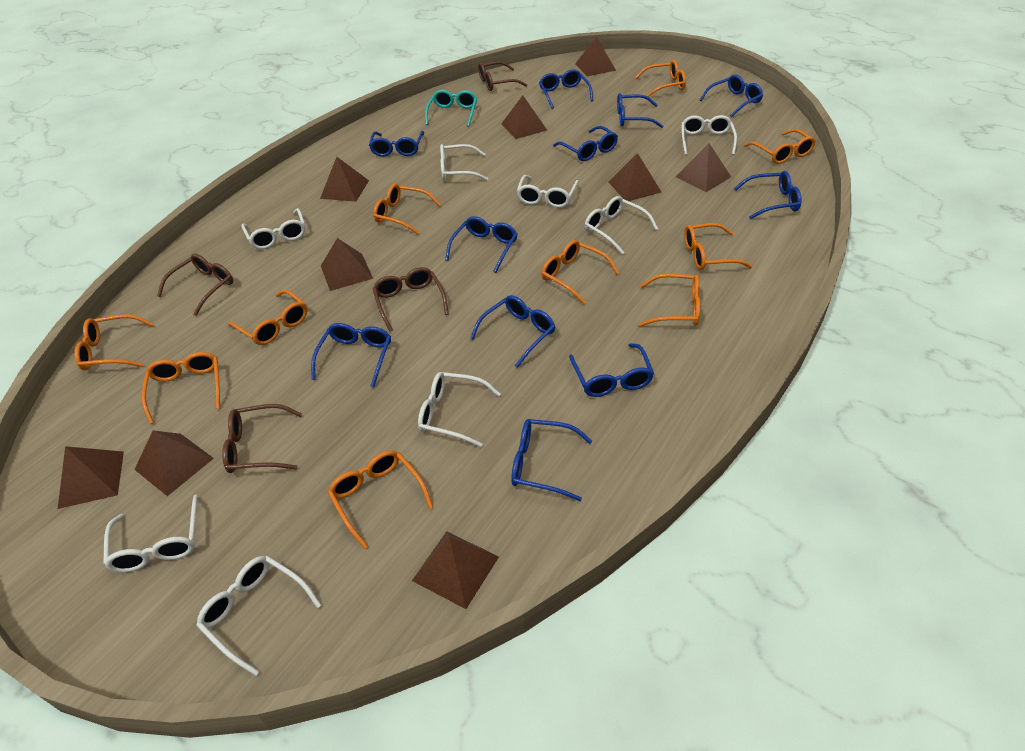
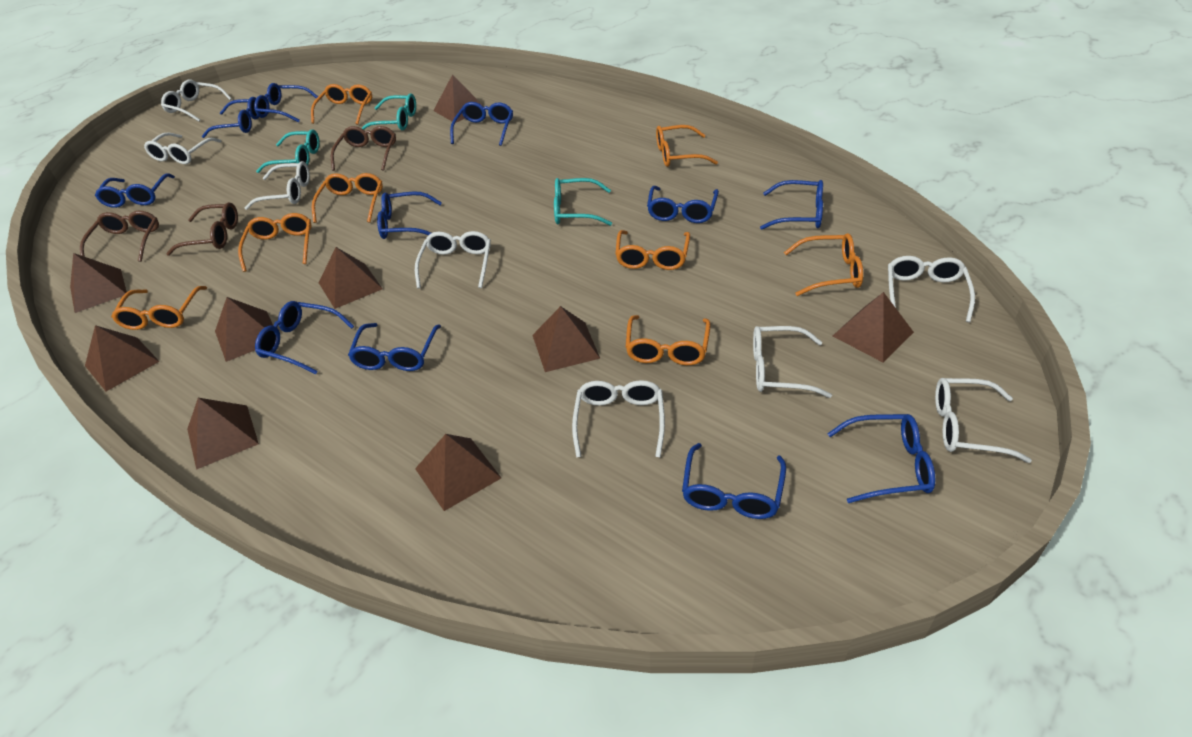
brown glasses: [157,254,233,316] [222,404,302,473] [372,267,449,332] [478,61,527,91] = 4 -> [80,211,159,262] [166,202,238,256] [331,126,396,171] = 3
orange glasses: [74,314,154,370] [142,352,220,424] [228,290,307,345] [328,450,433,549] [373,184,441,234] [541,240,619,304] [635,60,686,97] [639,273,700,327] [684,223,753,270] [744,129,816,164] = 10 -> [111,286,207,330] [238,213,312,272] [311,84,372,125] [312,173,383,223] [615,230,690,270] [626,315,711,365] [656,125,718,167] [784,233,863,296] = 8
turquoise glasses: [425,90,477,127] = 1 -> [256,129,320,173] [362,93,416,130] [554,178,612,226] = 3

